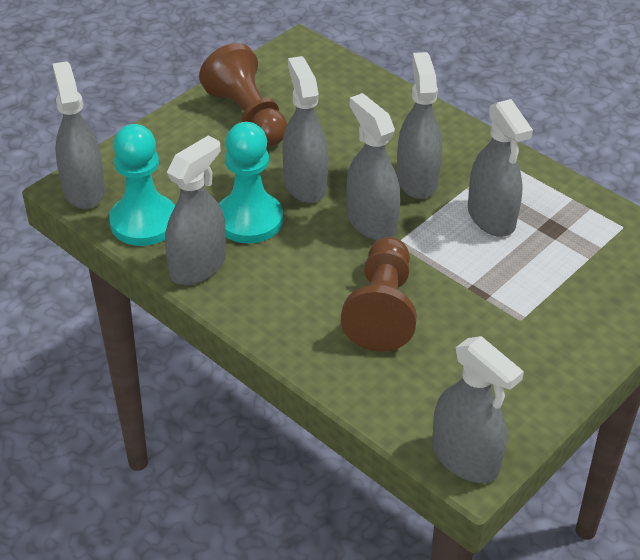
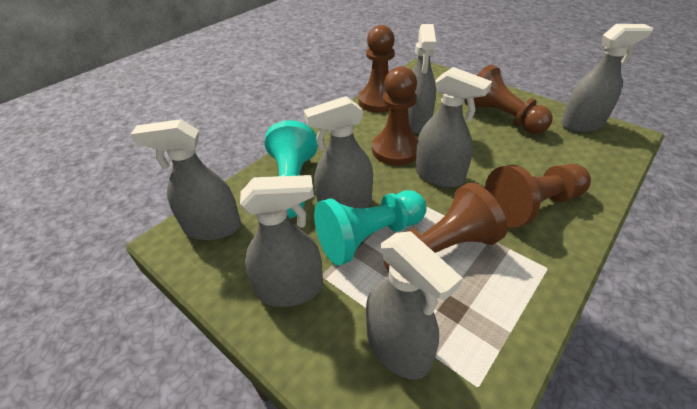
brown pawn: [199,43,287,146] [341,237,417,352] = 2 -> [358,25,395,113] [372,66,418,166] [384,183,507,272] [465,64,553,134] [485,164,591,228] = 5

